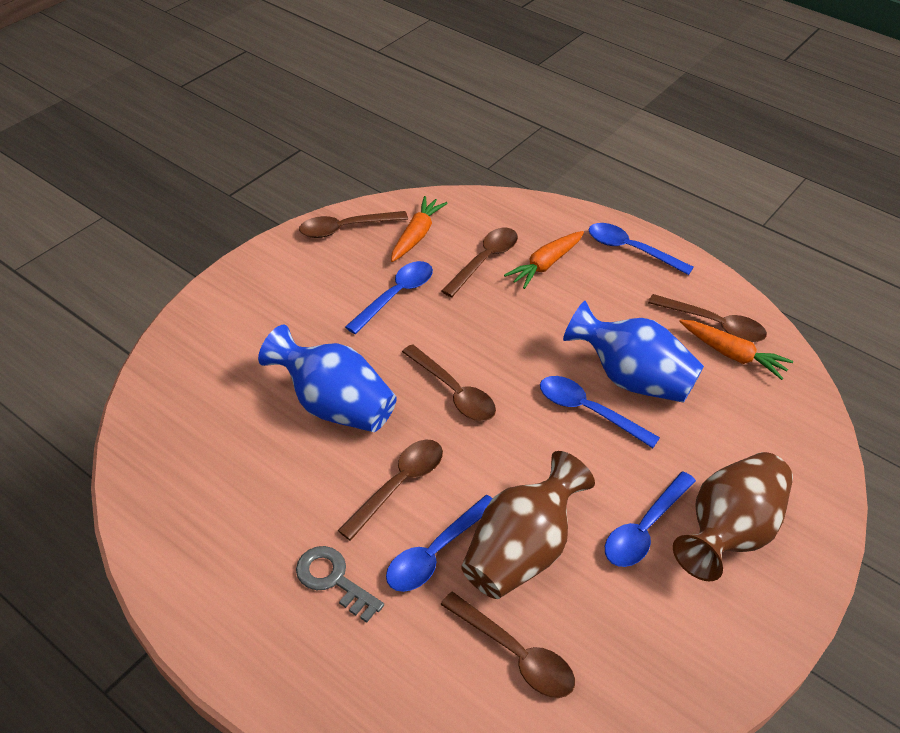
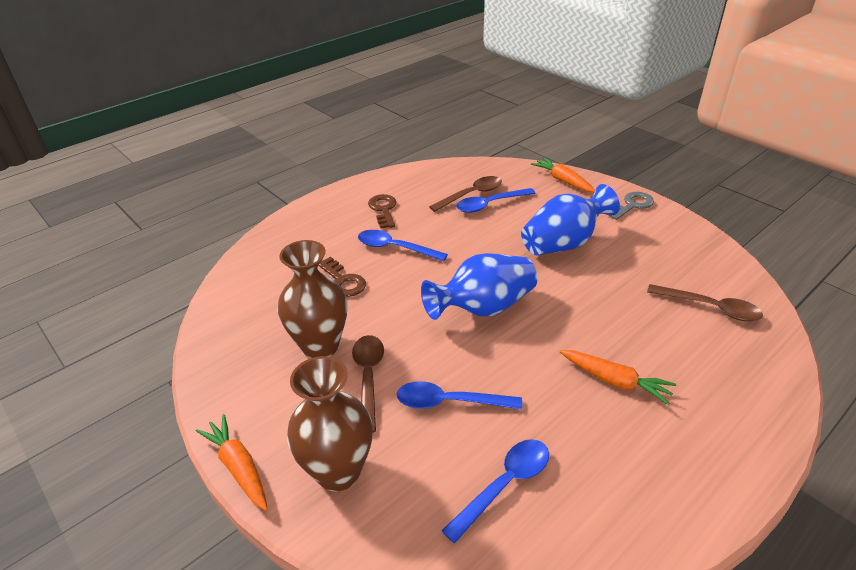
blue spoon: [345,261,433,334] [386,495,493,592] [540,376,660,448] [588,223,694,275] [605,471,696,567] = 5 -> [358,230,448,261] [397,381,522,410] [442,439,549,543] [456,188,535,213] = 4
brown key: none = 0 -> [318,257,366,297] [368,194,397,229] = 2
brown spoon: [299,211,408,238] [338,440,443,541] [402,344,496,421] [440,592,575,698] [441,228,518,297] [648,294,767,342] = 6 -> [352,335,384,433] [429,176,502,212] [647,284,763,321] = 3

